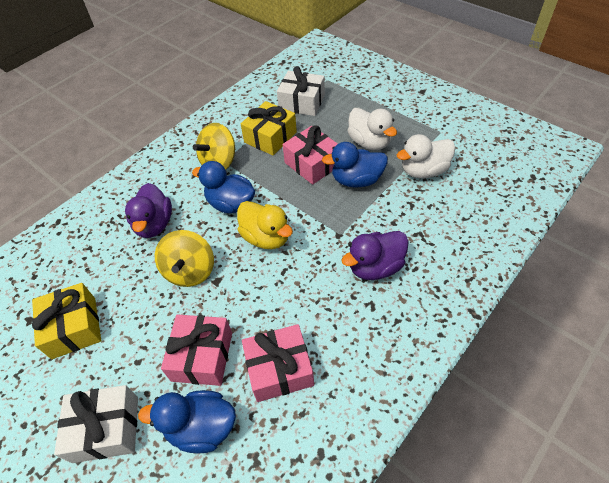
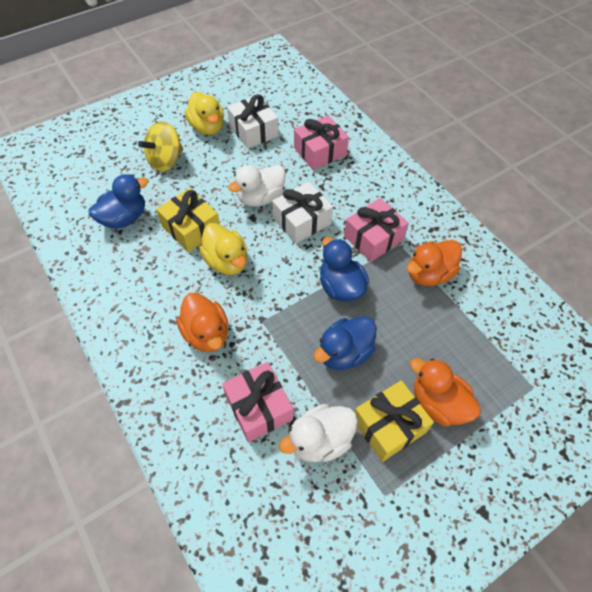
orange duck: none = 0 -> [177,293,228,352] [407,240,462,286] [410,358,481,426] = 3
purple duck: [125,183,172,238] [341,231,409,280] = 2 -> none = 0
yellow duck: [237,201,293,249] = 1 -> [185,92,224,135] [199,223,247,275] = 2
yellow spinning top: [155,230,214,287] [193,123,235,170] = 2 -> [138,121,183,171] = 1

